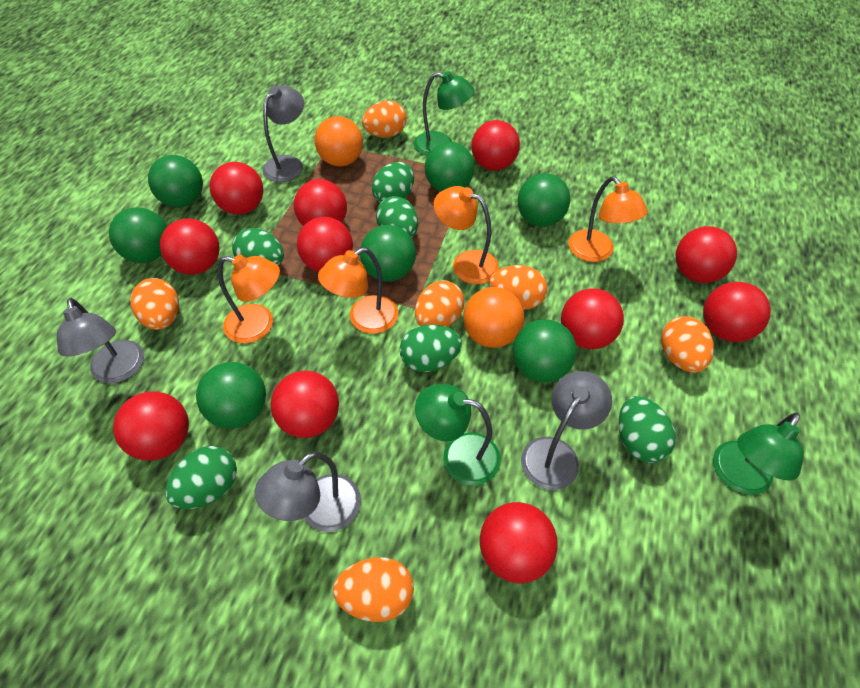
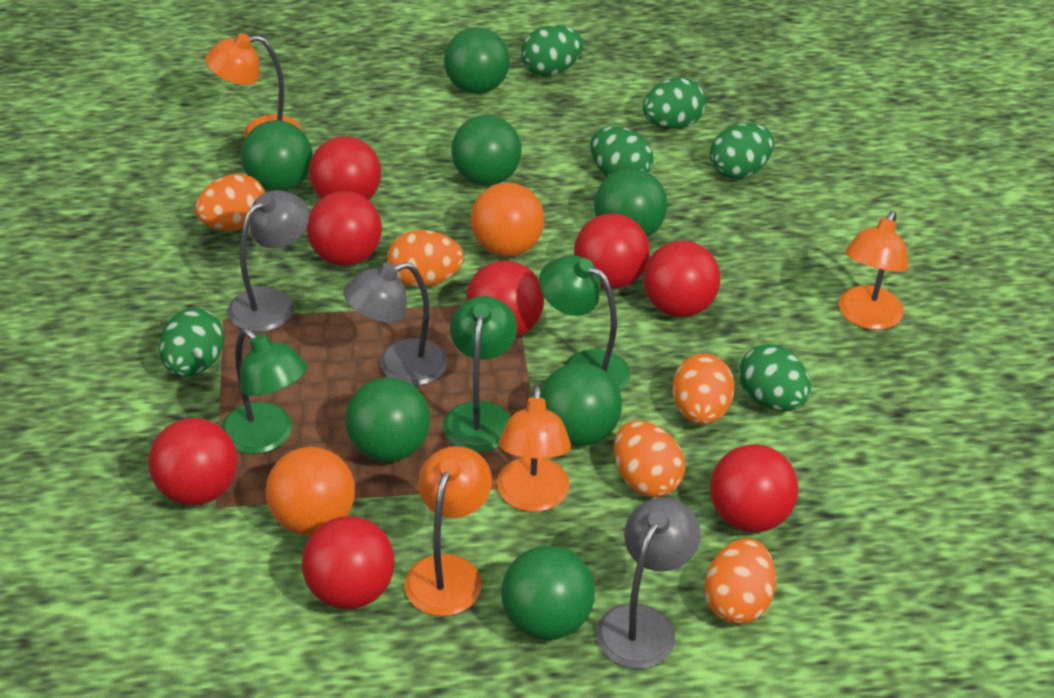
grey lamp: [57,298,144,383] [255,452,361,532] [262,85,304,182] [521,371,612,490] = 4 -> [228,190,309,332] [343,262,447,386] [596,498,701,669] = 3
orange egg: [130,278,179,330] [333,557,414,622] [362,100,407,138] [415,280,465,327] [489,265,548,310] [661,316,714,373] = 6 -> [195,174,266,231] [387,230,464,287] [614,421,685,497] [672,354,734,424] [704,538,776,624] = 5
red ball: [113,391,189,461] [160,219,219,275] [210,162,263,215] [271,371,339,438] [294,179,347,226] [297,217,353,272] [471,120,520,171] [480,502,558,583] [561,288,624,349] [675,226,737,283] [703,282,771,342] = 11 -> [149,418,238,505] [302,516,395,609] [307,191,382,266] [309,136,381,200] [466,260,544,337] [574,213,650,289] [643,240,720,317] [710,444,798,532] = 8

